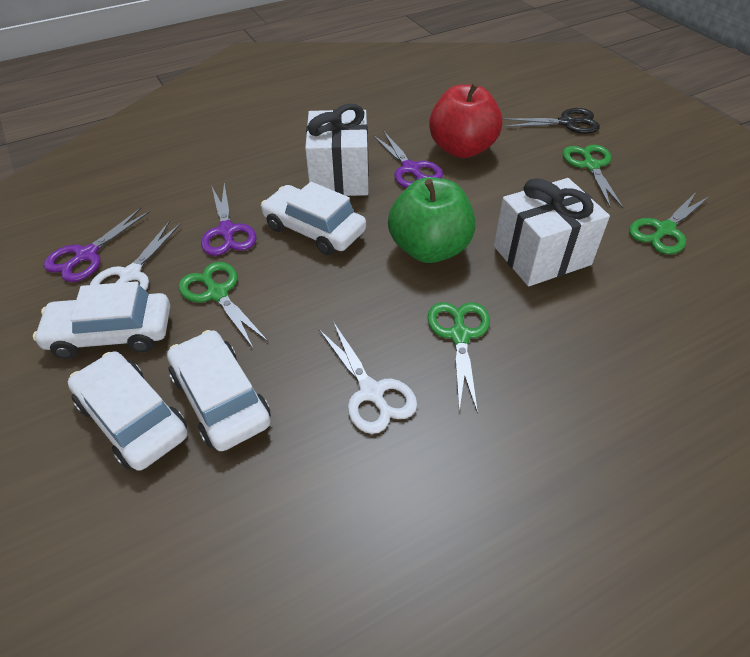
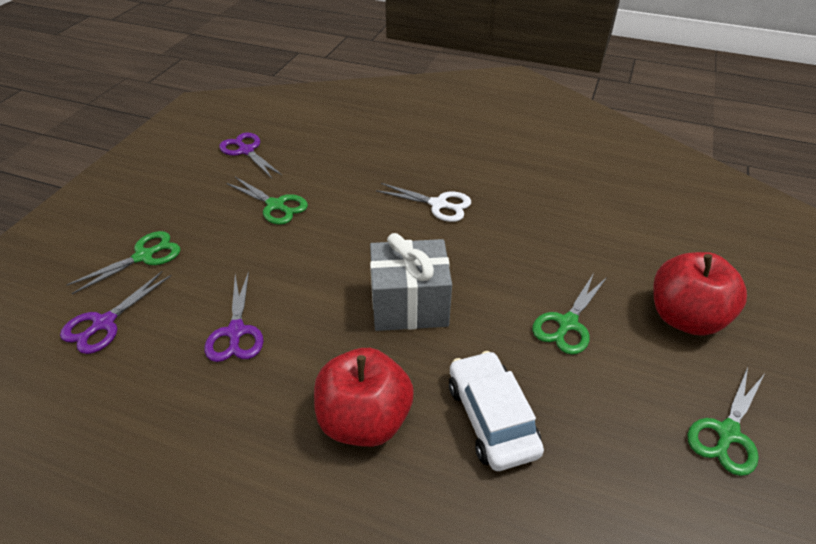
black scissors: [502,108,600,134] = 1 -> none = 0
green apple: [388,177,475,263] = 1 -> none = 0
grey gift: none = 0 -> [370,233,452,331] = 1
red apple: [429,83,502,158] = 1 -> [314,348,414,447] [653,252,747,336] = 2
white car: [33,281,170,359] [68,351,187,471] [167,330,271,451] [261,182,366,255] = 4 -> [449,351,544,471] = 1
white gift: [305,104,369,196] [494,178,610,286] = 2 -> none = 0
white scissors: [90,221,181,291] [319,322,417,434] = 2 -> [376,183,471,222] = 1

